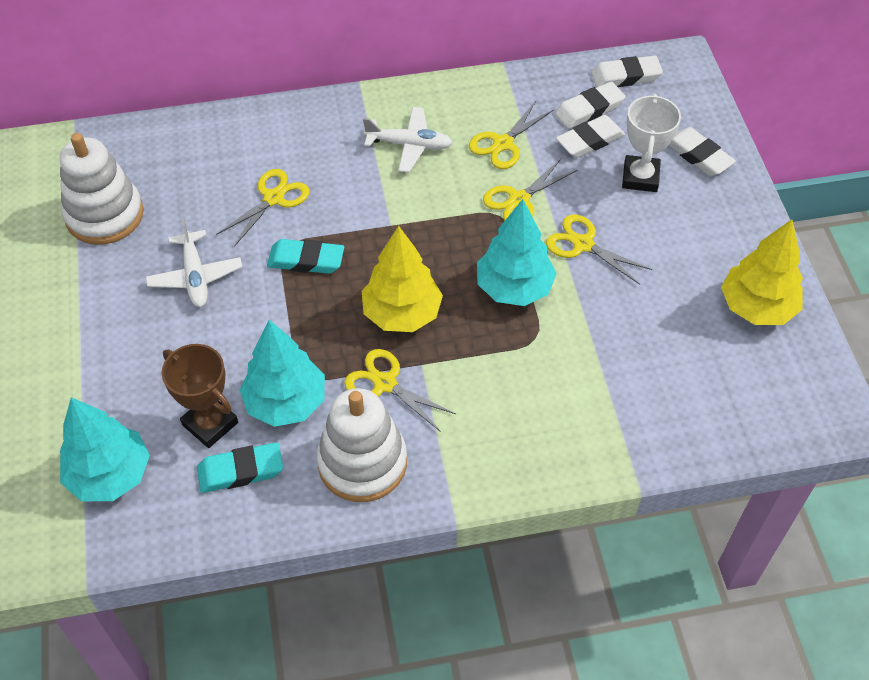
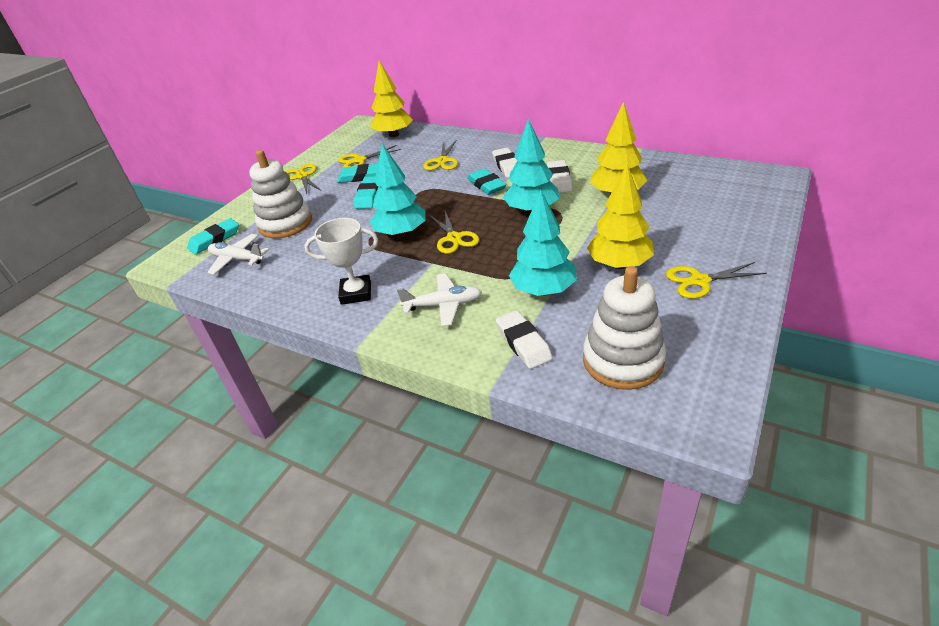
brown trophy: [161,344,238,448] = 1 -> none = 0
turquoise eraser: [197,442,283,493] [267,239,344,274] = 2 -> [187,218,239,255] [337,164,378,183] [354,176,379,209] [467,168,507,195] = 4
white eraser: [555,82,626,129] [556,115,625,158] [591,56,663,88] [669,127,736,176] = 4 -> [492,148,517,178] [496,310,553,369] [547,160,572,193] = 3
yellow tree: [362,226,443,332] [721,219,803,325] = 2 -> [370,60,413,137] [587,164,654,269] [590,101,648,193] = 3

